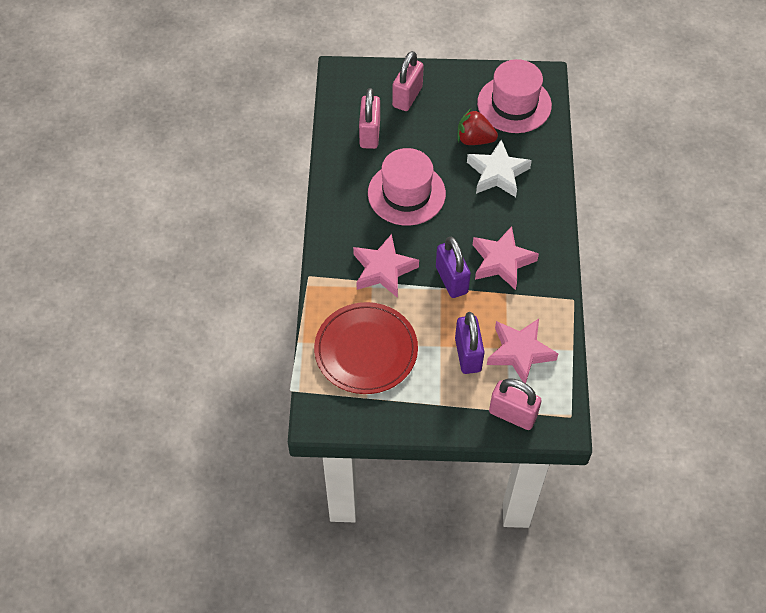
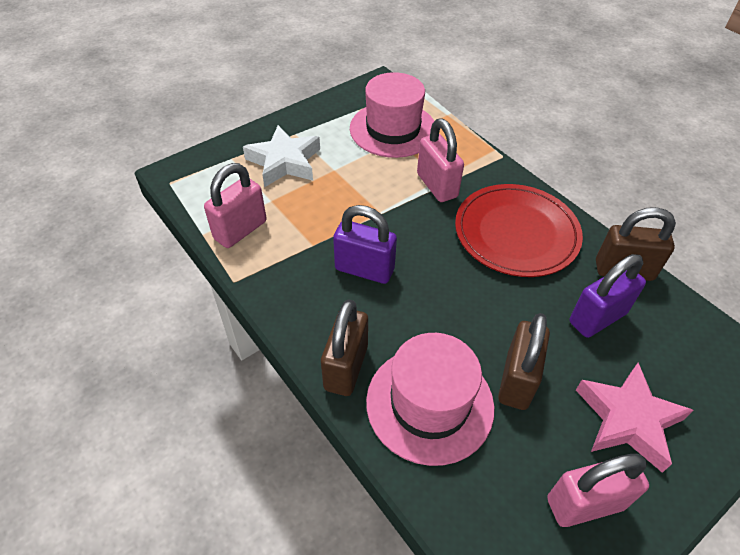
brown padlock: none = 0 -> [321,299,368,396] [498,313,550,410] [596,207,676,281] = 3
pink star: [353,234,419,298] [473,226,539,290] [487,319,559,383] = 3 -> [576,363,693,473] = 1
red strawberry: [457,109,498,145] = 1 -> none = 0

